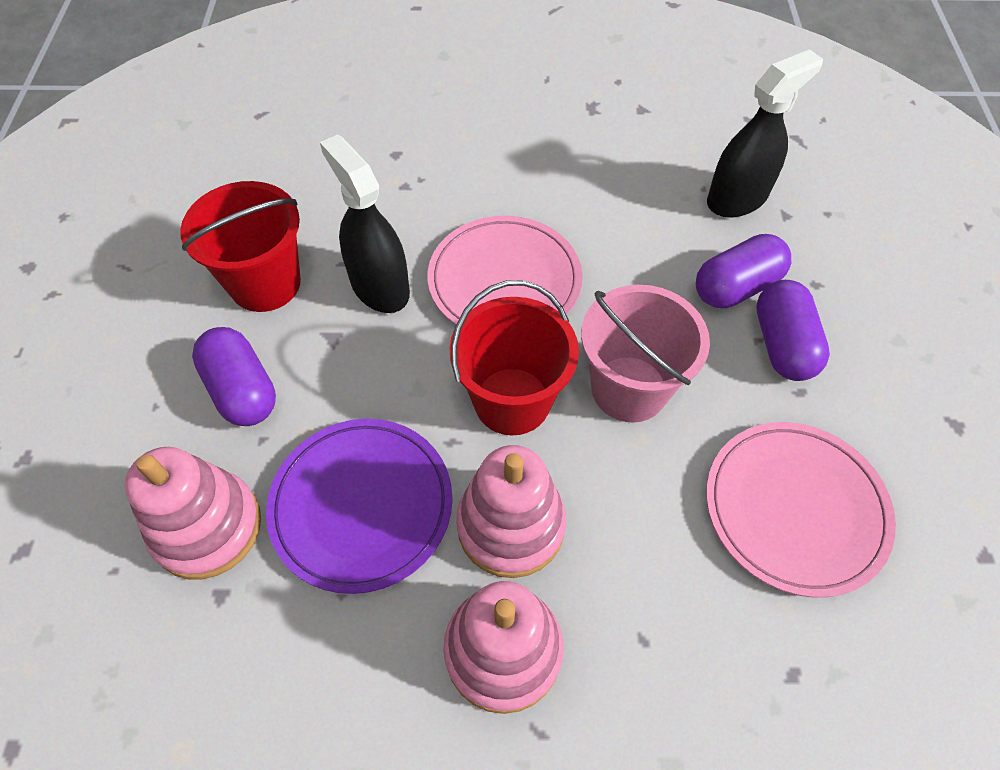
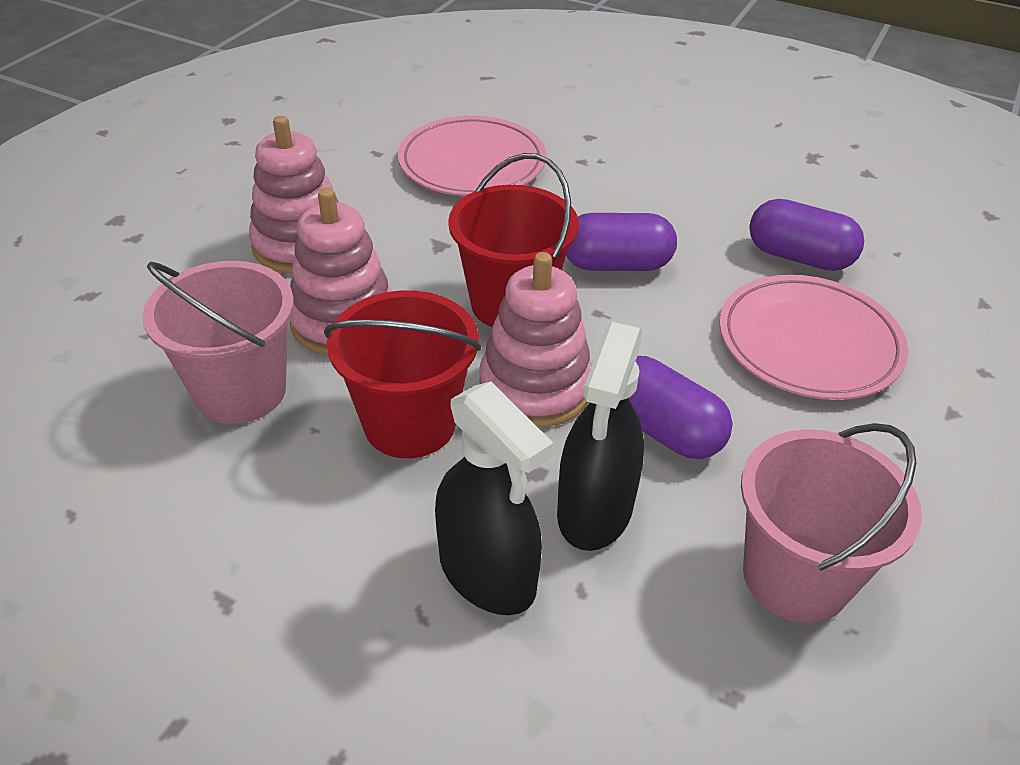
pink bucket: [581,285,710,423] = 1 -> [143,261,294,424] [741,423,922,623] = 2
purple plate: [266,419,453,594] = 1 -> none = 0

